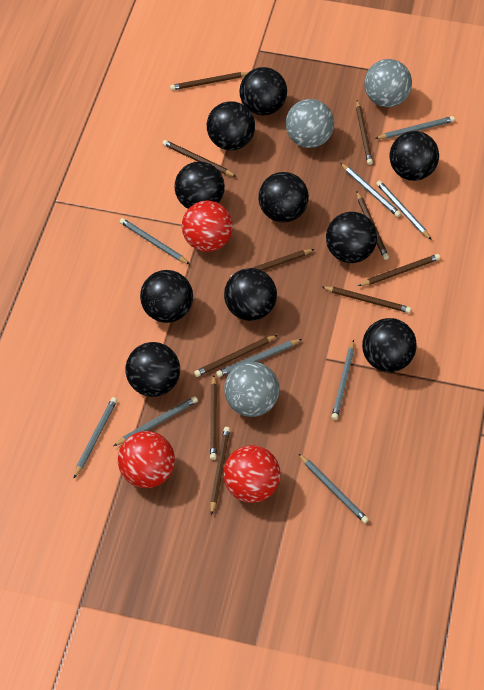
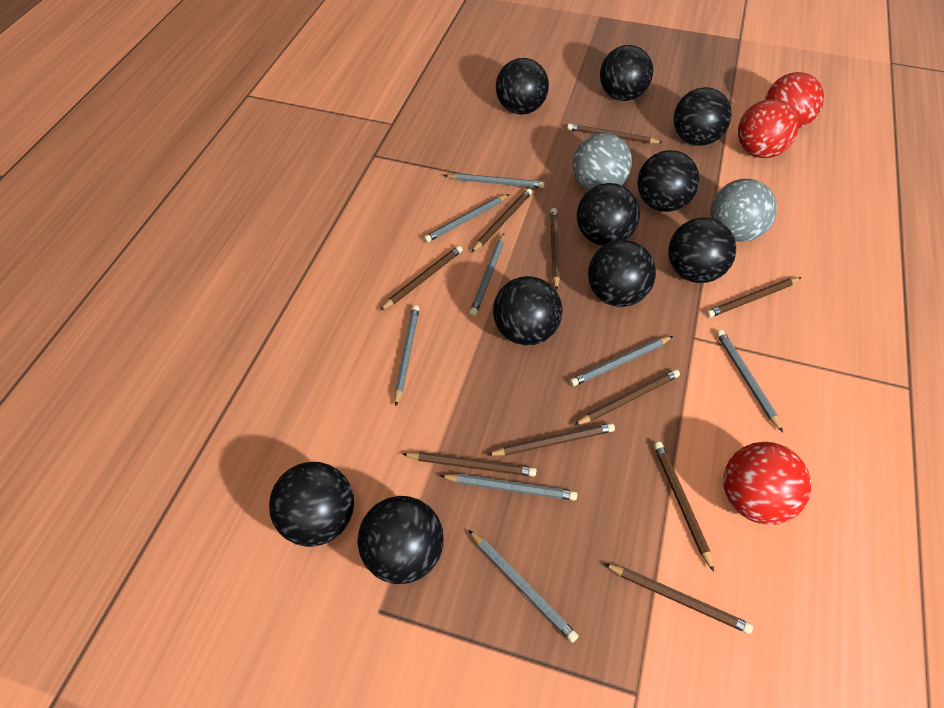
grey ball: [224,362,279,417] [286,99,334,148] [364,59,412,107] = 3 -> [573,133,632,190] [711,179,777,242] = 2
grey pencil: [74,397,117,478] [114,396,198,446] [120,218,190,264] [216,339,302,377] [298,453,369,523] [332,340,354,420] [340,163,401,217] [375,116,455,139] [376,180,432,240] = 9 -> [394,305,419,407] [424,194,509,242] [440,474,577,501] [444,173,545,188] [469,530,578,643] [470,233,504,316] [570,336,673,386] [716,330,783,432] = 8

